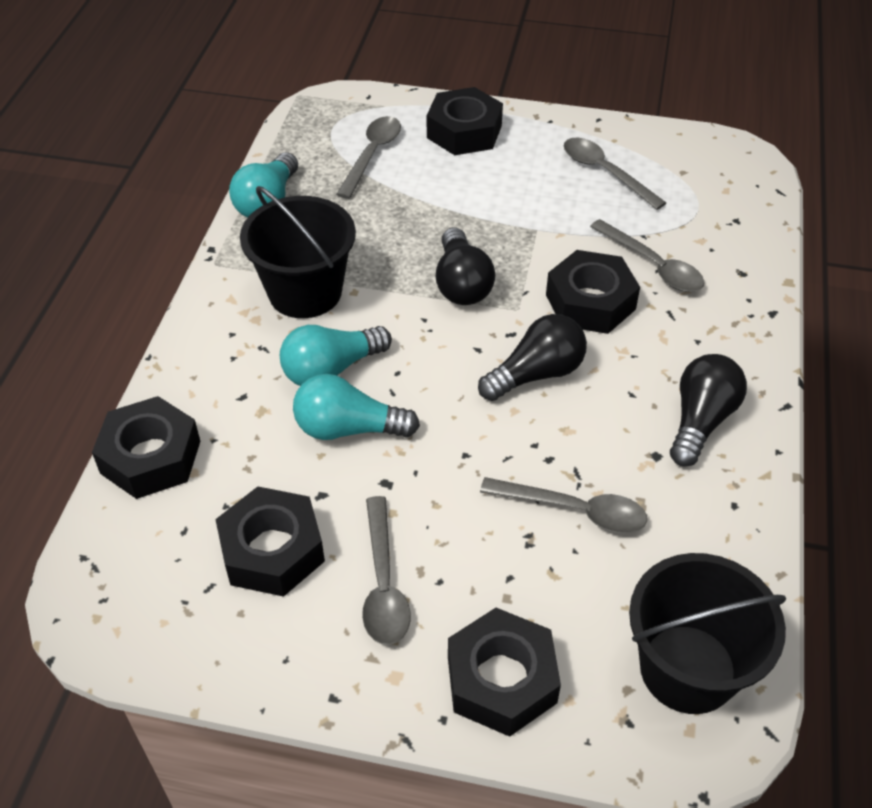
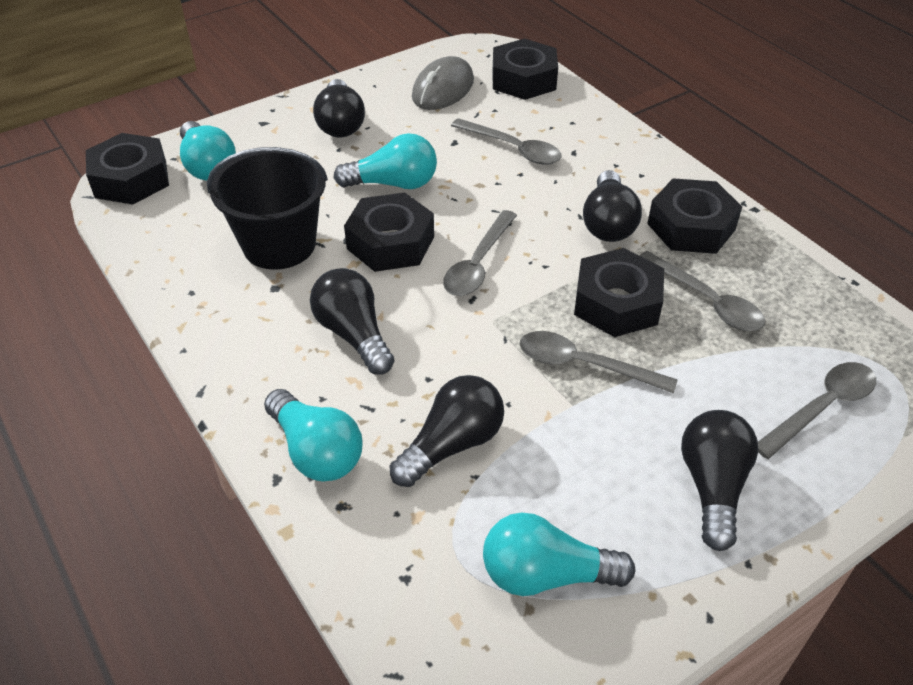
black bucket: [240,186,356,318] [629,553,786,714] = 2 -> [207,147,328,270] = 1
black light bulb: [436,227,495,305] [478,314,587,401] [670,354,747,467] = 3 -> [310,268,394,375] [313,79,365,138] [389,375,504,487] [583,170,642,242] [681,410,758,551] = 5
grey mouse: none = 0 -> [412,56,474,110] = 1
turquoise light bulb: [229,152,298,217] [280,325,392,386] [293,374,420,440] = 3 -> [180,121,236,181] [264,389,362,482] [334,133,437,189] [483,513,635,596] = 4

